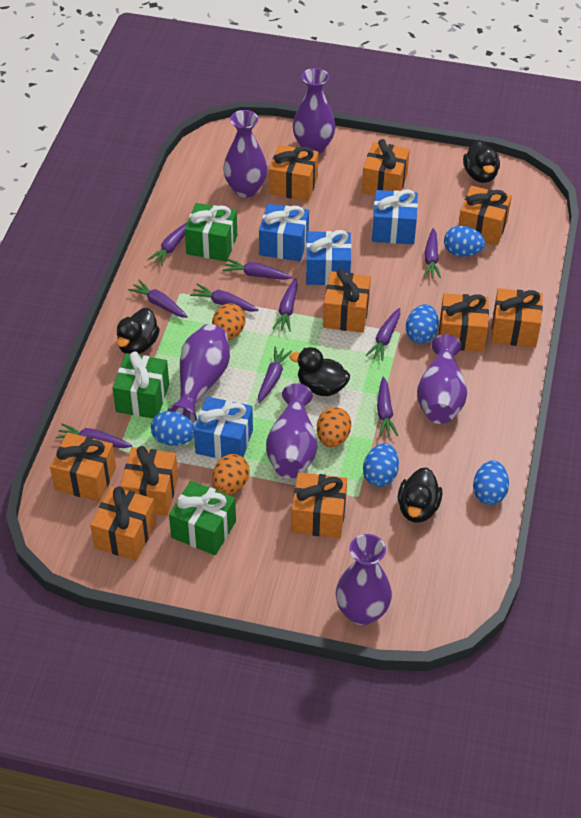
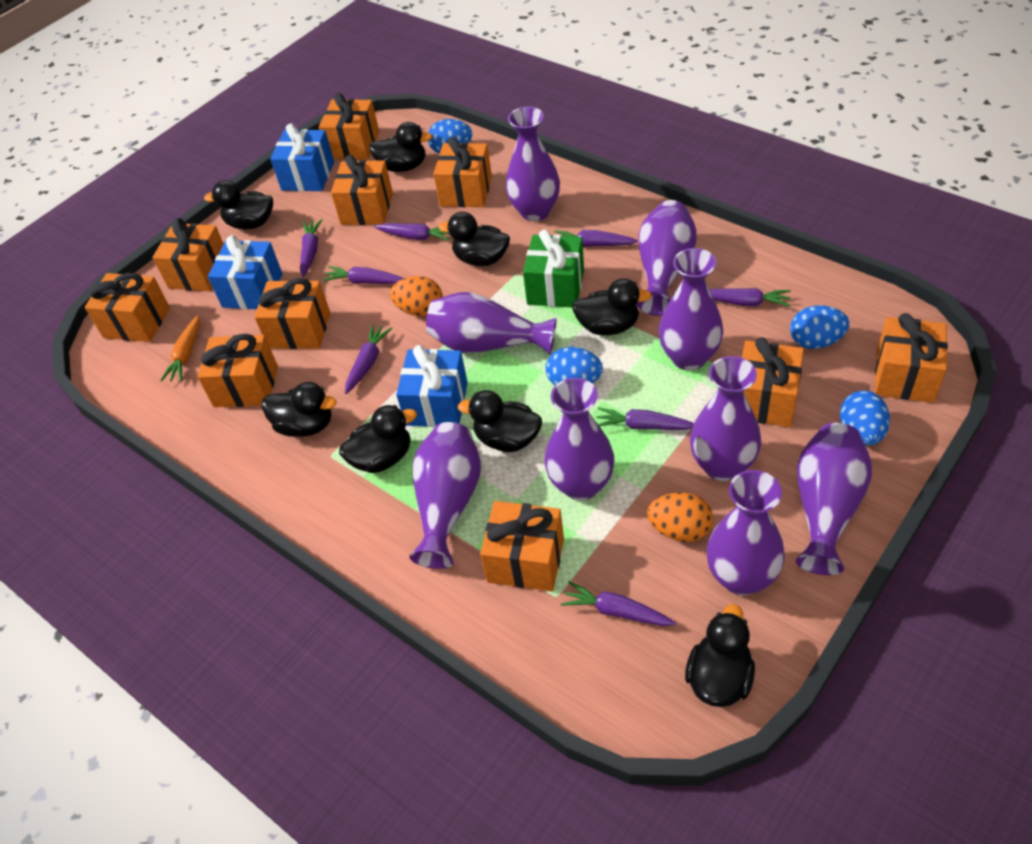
black duck: [117,308,160,354] [289,347,350,396] [398,467,442,523] [463,140,500,183] = 4 -> [204,180,273,229] [262,382,337,437] [339,405,417,473] [369,122,432,172] [439,212,510,266] [458,390,542,452] [572,278,652,335] [685,604,755,707] = 8
blue egg: [151,411,195,446] [363,443,399,487] [406,304,439,344] [444,226,485,257] [473,460,509,505] = 5 -> [428,119,472,154] [546,347,603,386] [790,305,849,349] [840,391,890,446] = 4
blue gift: [194,397,253,459] [259,204,309,262] [306,230,351,285] [372,190,418,244] = 4 -> [208,235,282,309] [270,123,334,191] [396,345,468,427] = 3
green gift: [113,351,169,419] [169,481,236,555] [185,203,237,262] = 3 -> [523,230,584,307] = 1
orange carrot: none = 0 -> [160,315,200,381] = 1
orange egg: [212,303,246,340] [212,454,250,495] [317,407,351,447] = 3 -> [390,276,443,316] [647,493,713,542] = 2
purple carrot: [55,423,133,448] [128,280,188,318] [147,222,187,266] [190,284,259,312] [222,259,293,280] [258,346,292,403] [273,278,298,331] [366,308,400,361] [377,377,398,437] [423,228,441,278] = 10 -> [300,219,322,277] [322,266,404,284] [345,324,392,394] [374,223,450,241] [554,230,638,247] [561,581,676,626] [597,407,694,430] [709,288,791,307] = 8
purple vase: [167,324,230,423] [223,110,267,198] [266,383,317,479] [293,68,335,154] [336,534,392,625] [417,334,467,424] = 6 -> [409,422,481,569] [426,292,557,355] [506,107,560,221] [545,378,614,501] [636,200,697,316] [659,248,723,371] [690,356,761,481] [707,470,785,595] [796,423,872,575] = 9

